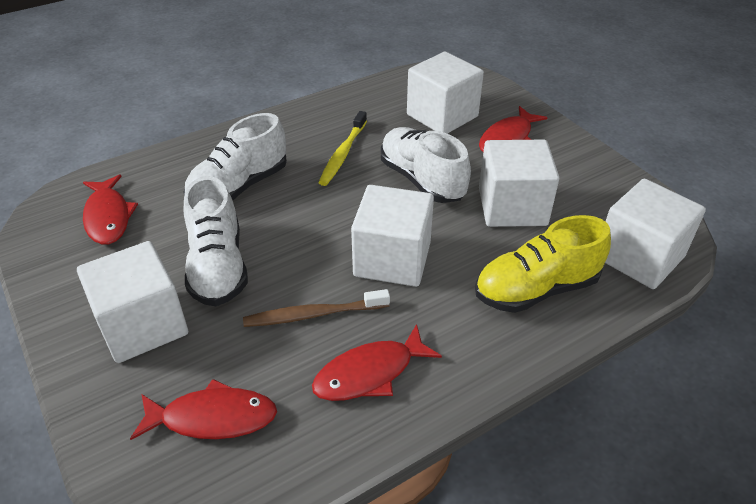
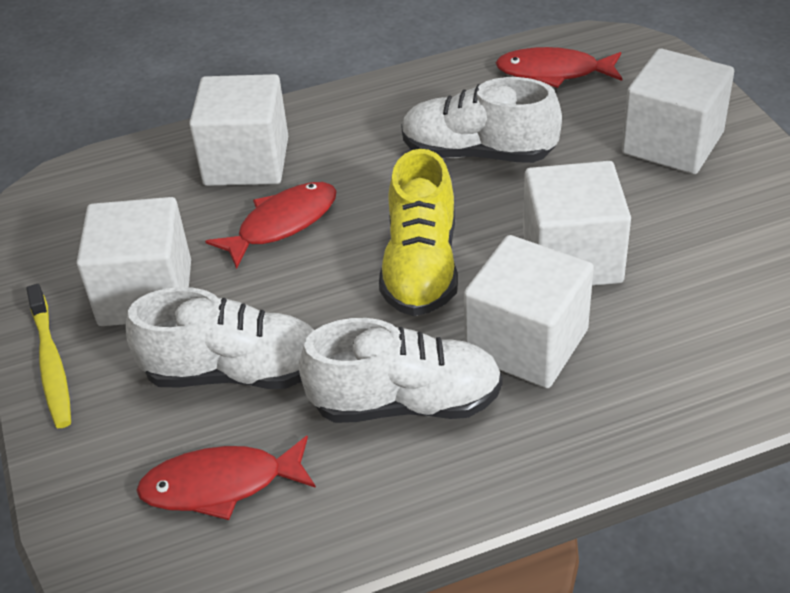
brown toothbrush: [243,289,390,327] = 1 -> none = 0
red fish: [83,174,138,245] [130,379,277,440] [312,324,442,401] [479,106,548,152] = 4 -> [136,436,316,520] [205,182,337,269] [496,47,622,88] = 3

